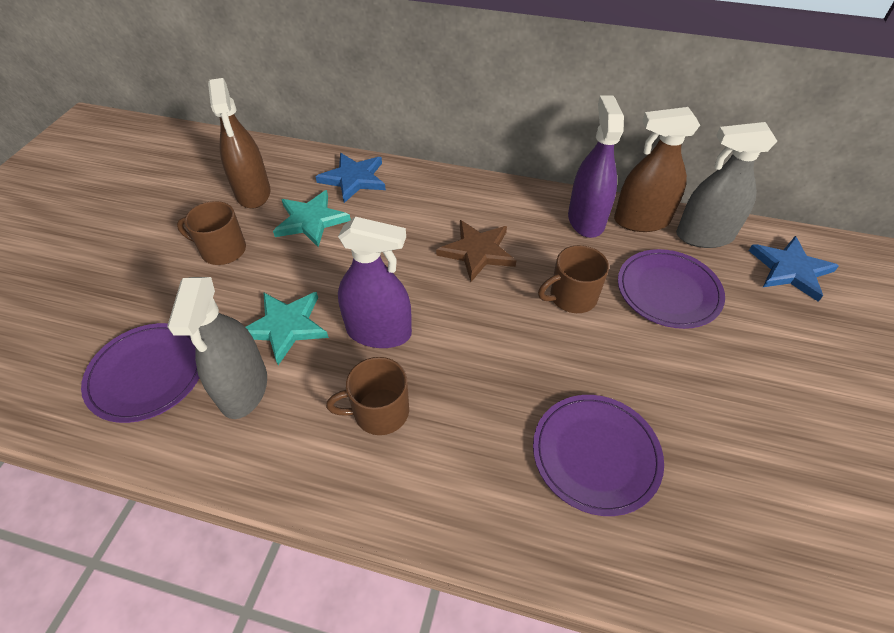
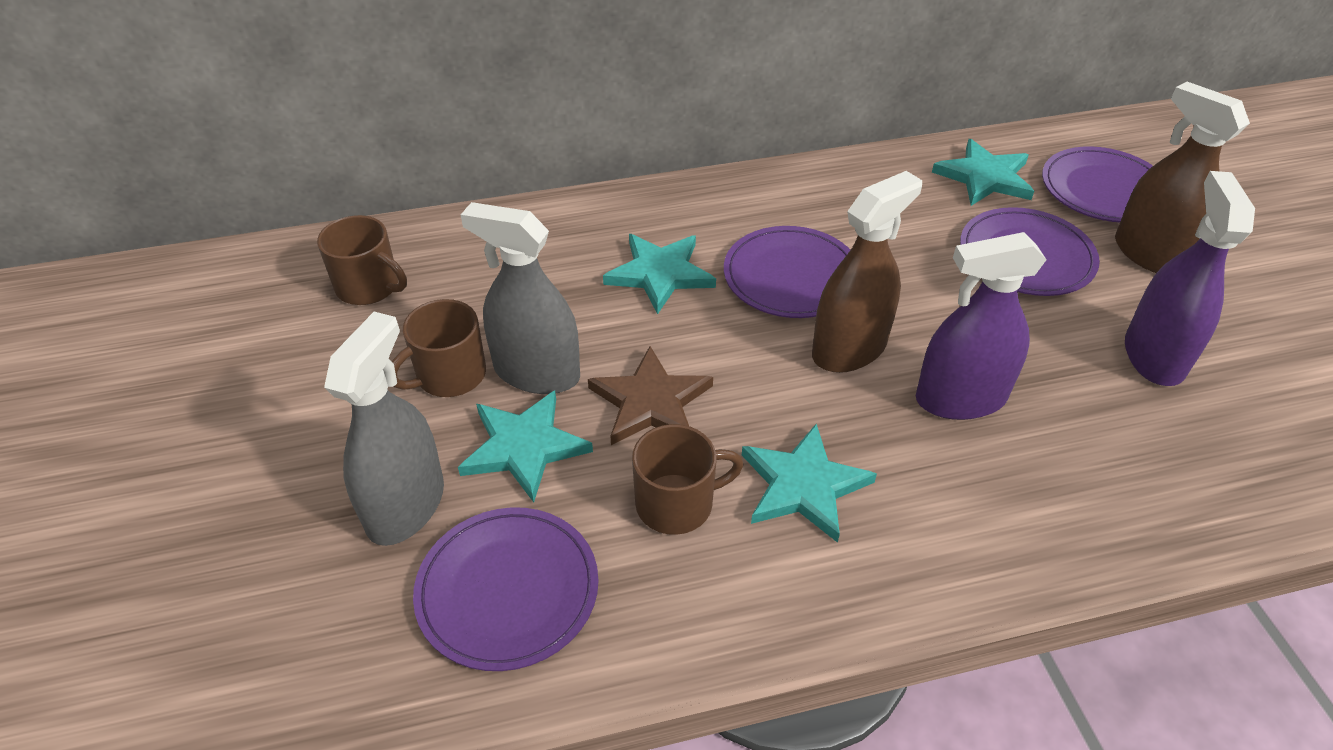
blue star: [315,153,386,203] [749,236,839,302] = 2 -> none = 0
purple plate: [81,323,199,423] [533,395,664,516] [618,249,725,329] = 3 -> [413,507,599,671] [724,226,850,318] [960,207,1100,296] [1042,146,1153,222] = 4
turquoise star: [246,292,329,365] [273,190,351,247] = 2 -> [458,391,593,502] [603,234,716,314] [742,423,877,543] [932,139,1034,206] = 4

